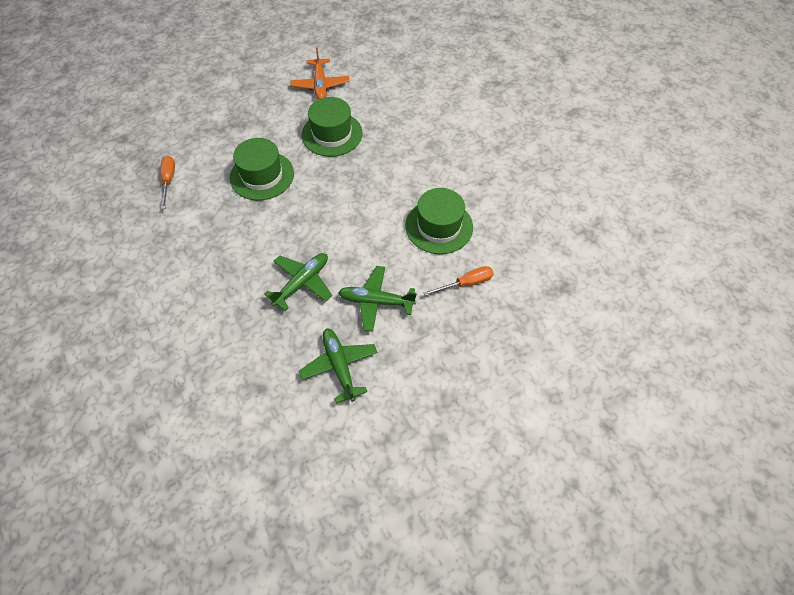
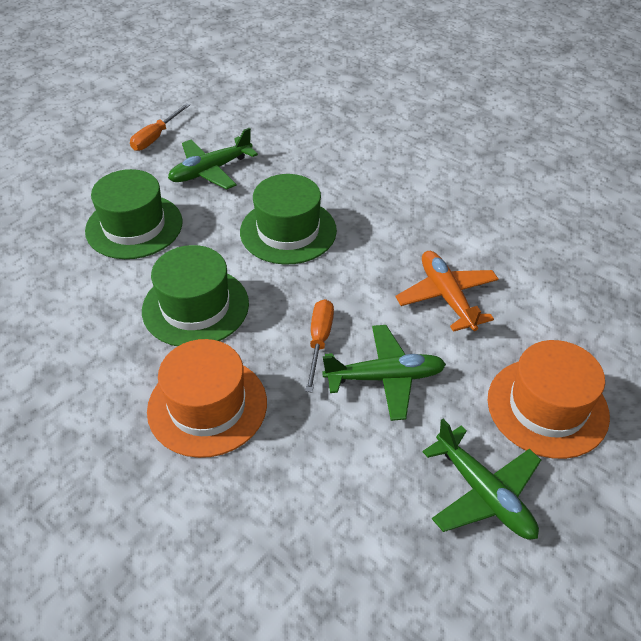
orange hat: none = 0 -> [147,339,267,458] [488,340,610,459] = 2

